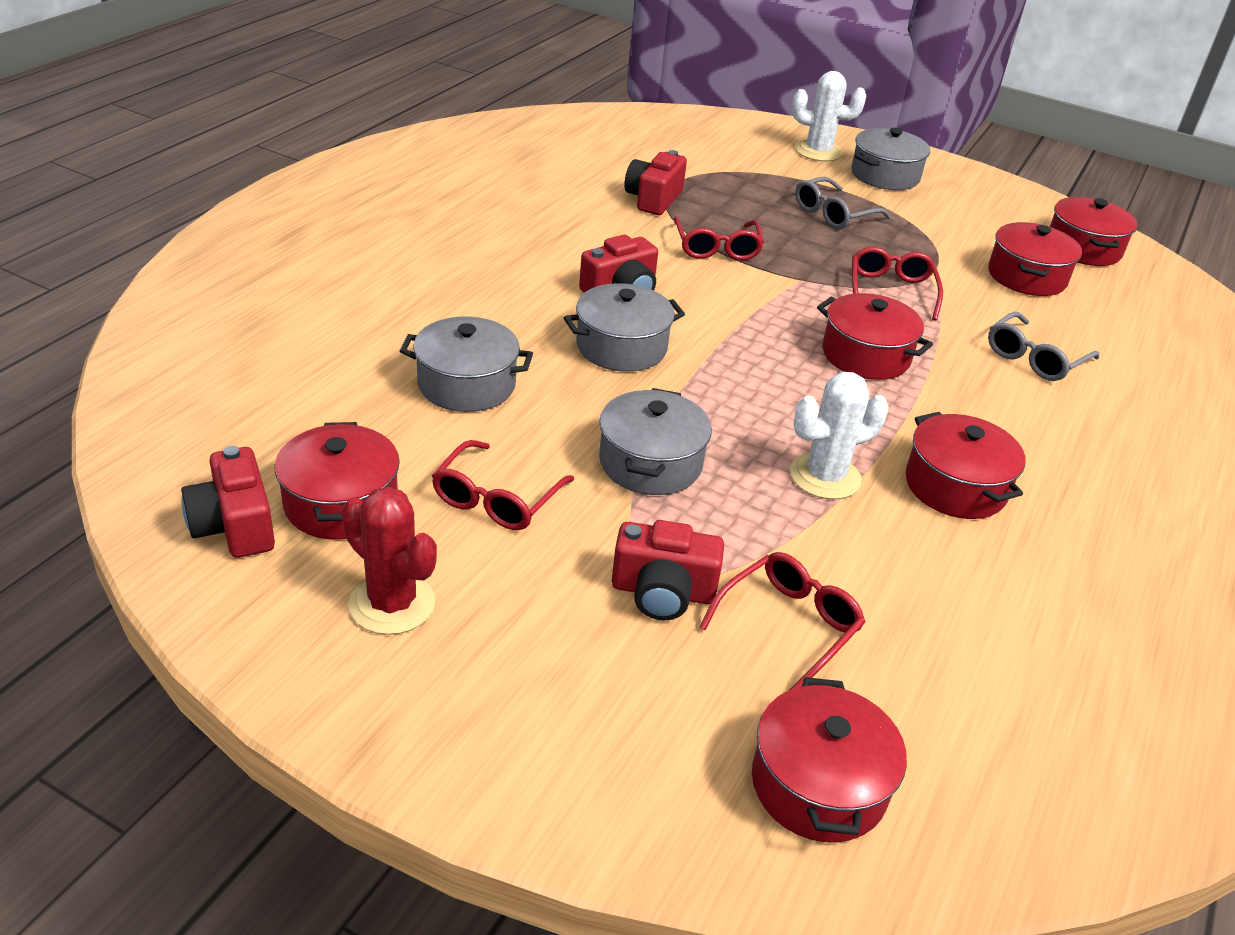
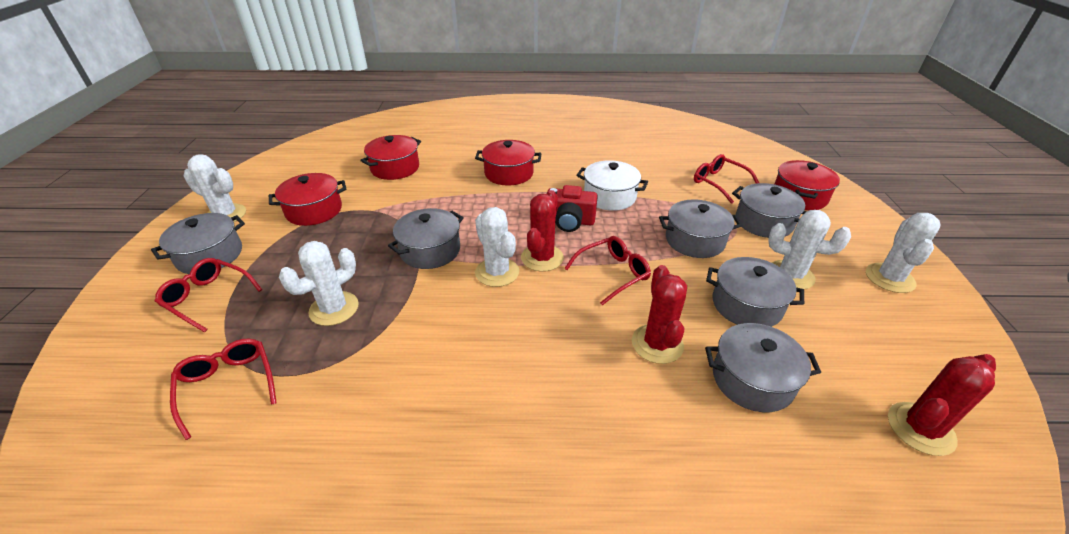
grey glasses: [795,177,891,229] [988,312,1099,381] = 2 -> none = 0
grey pot: [400,316,533,412] [564,283,685,372] [599,388,712,495] [851,128,930,190] = 4 -> [151,213,245,274] [388,208,464,269] [659,199,742,258] [705,323,821,412] [706,257,804,327] [732,183,806,238] = 6
red cactus: [341,487,437,635] = 1 -> [521,190,564,272] [632,265,687,364] [888,354,996,456] = 3
red camera: [181,446,275,558] [579,235,658,293] [612,520,724,620] [624,150,687,215] = 4 -> [547,185,598,232] = 1
red pot: [275,422,400,540] [752,677,907,843] [817,293,933,380] [905,412,1025,519] [988,222,1082,296] [1050,197,1137,266] = 6 -> [269,173,346,226] [360,135,421,180] [475,140,541,186] [775,160,840,210] = 4
white cactus: [790,372,888,500] [792,71,866,161] = 2 -> [184,155,246,222] [279,241,359,326] [475,207,519,287] [768,210,851,289] [866,213,941,293] = 5
white pot: none = 0 -> [576,160,648,211] = 1

